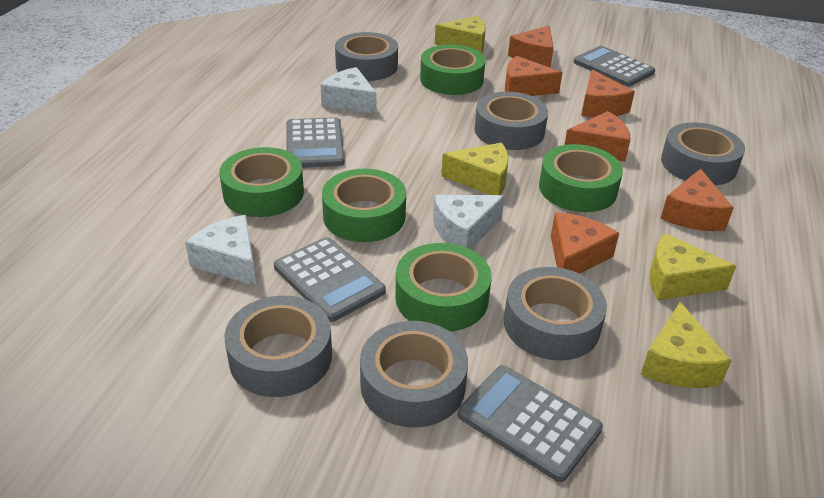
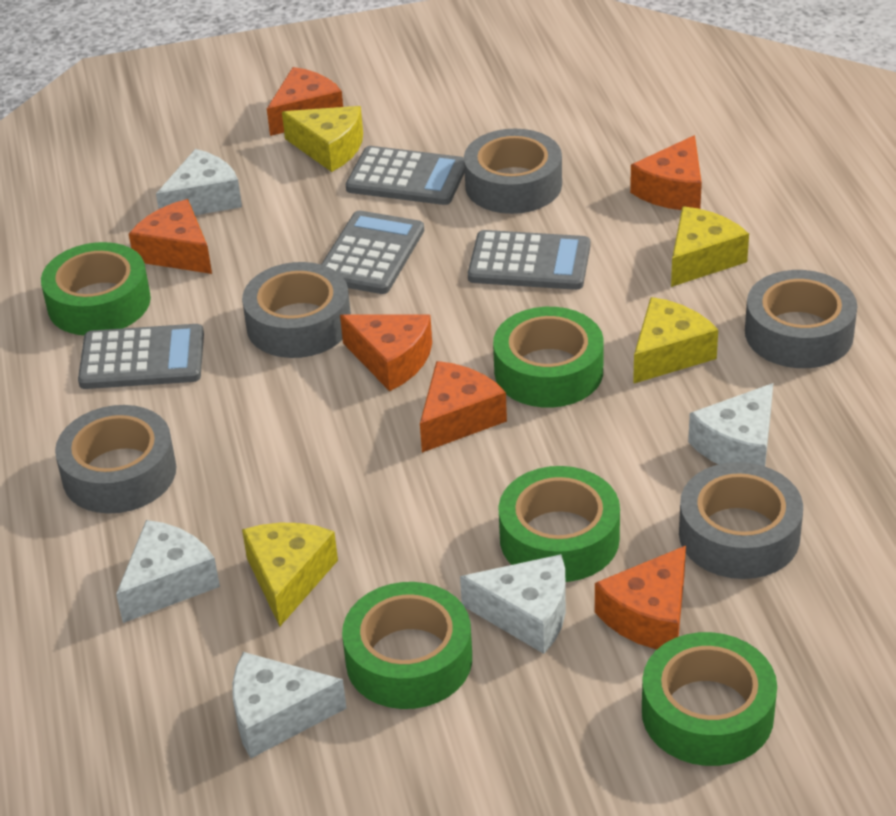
grey tape: [224,296,332,397] [335,32,398,81] [360,321,468,428] [474,92,548,150] [504,267,607,361] [661,122,745,186] = 6 -> [55,405,177,514] [242,262,351,358] [464,129,562,214] [679,462,803,579] [745,270,857,368] = 5
white cheese: [185,215,256,286] [321,67,377,114] [433,195,505,250] = 3 -> [116,520,220,623] [156,149,242,215] [232,652,346,758] [460,554,566,654] [688,383,773,466] = 5

